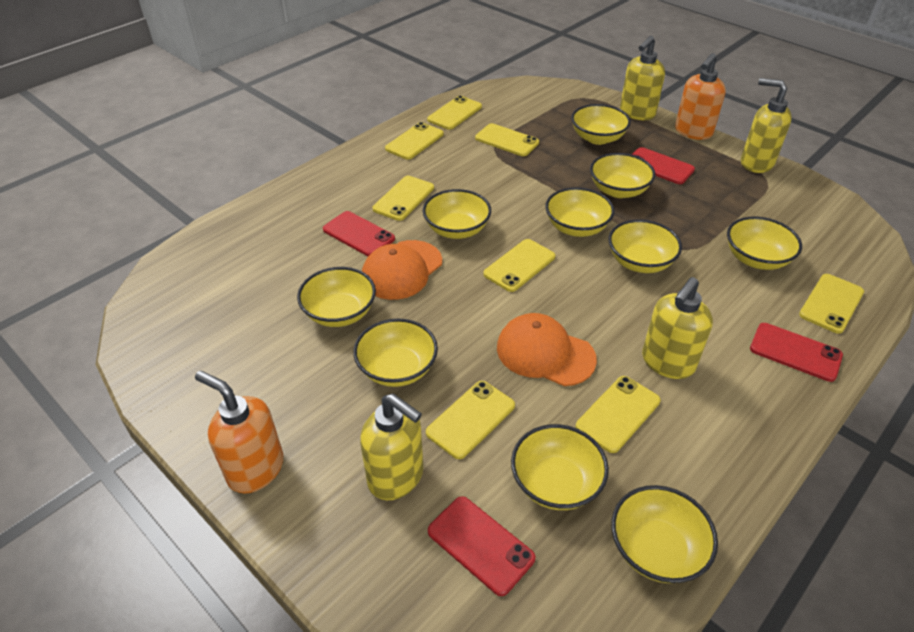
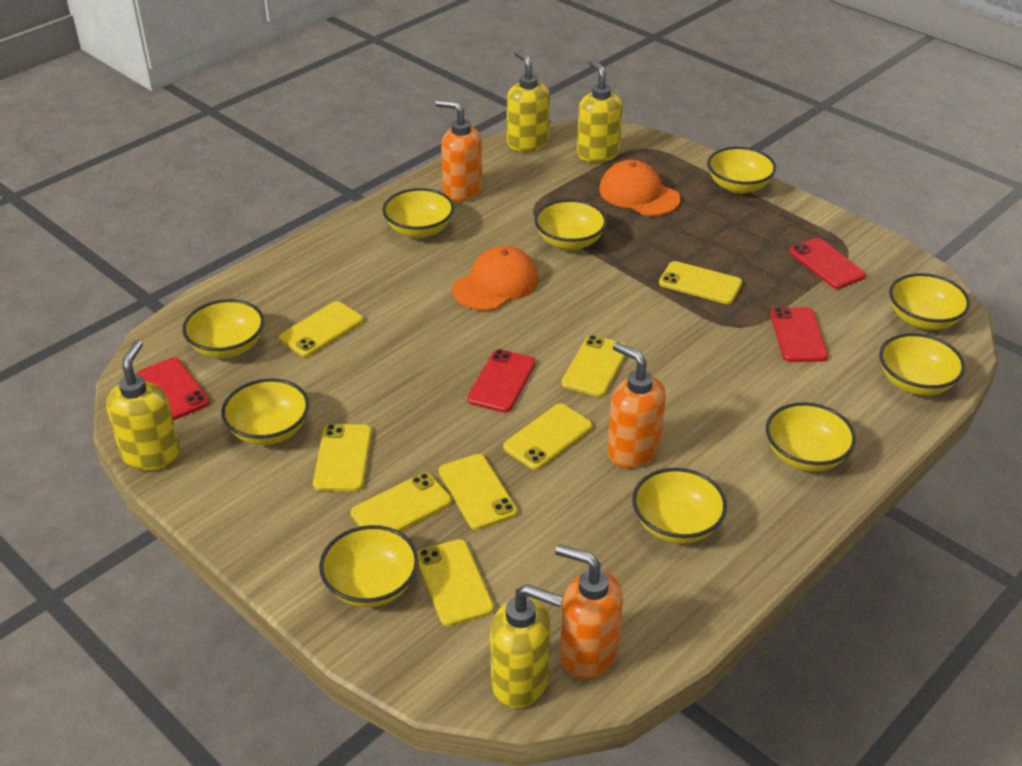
orange soap dispenser: [195,371,284,494] [675,53,726,140] = 2 -> [435,100,482,202] [556,544,623,679] [607,342,666,468] = 3

